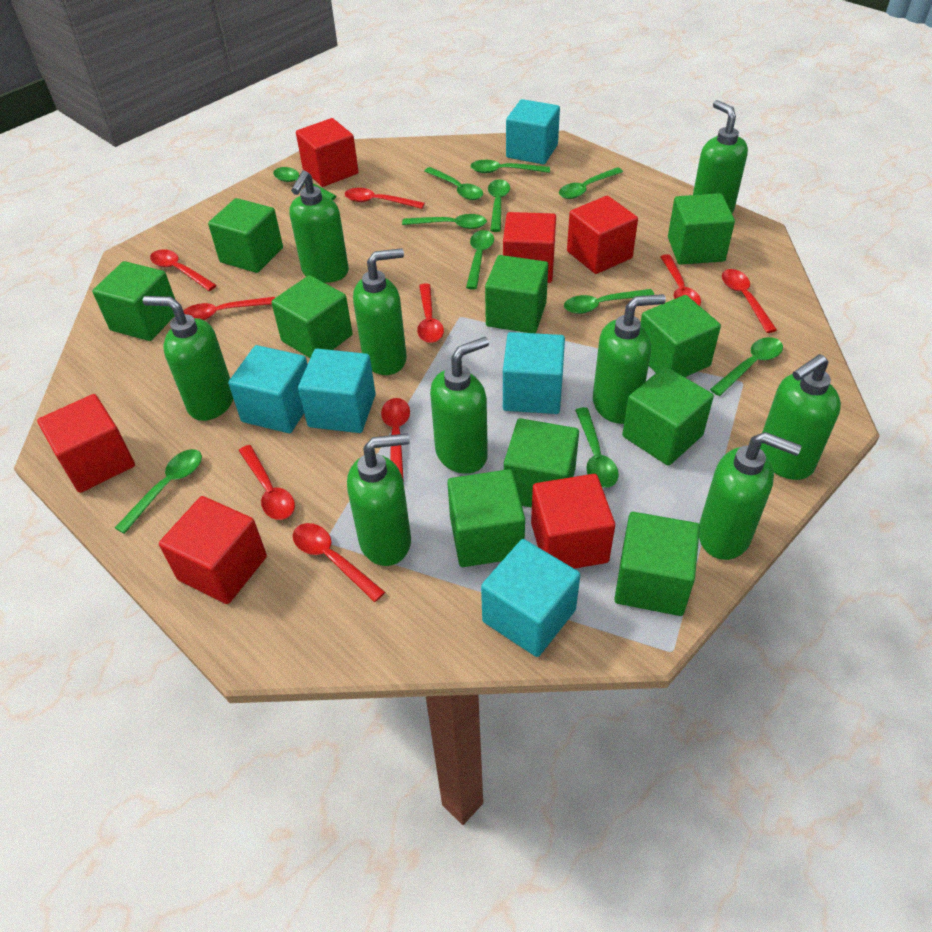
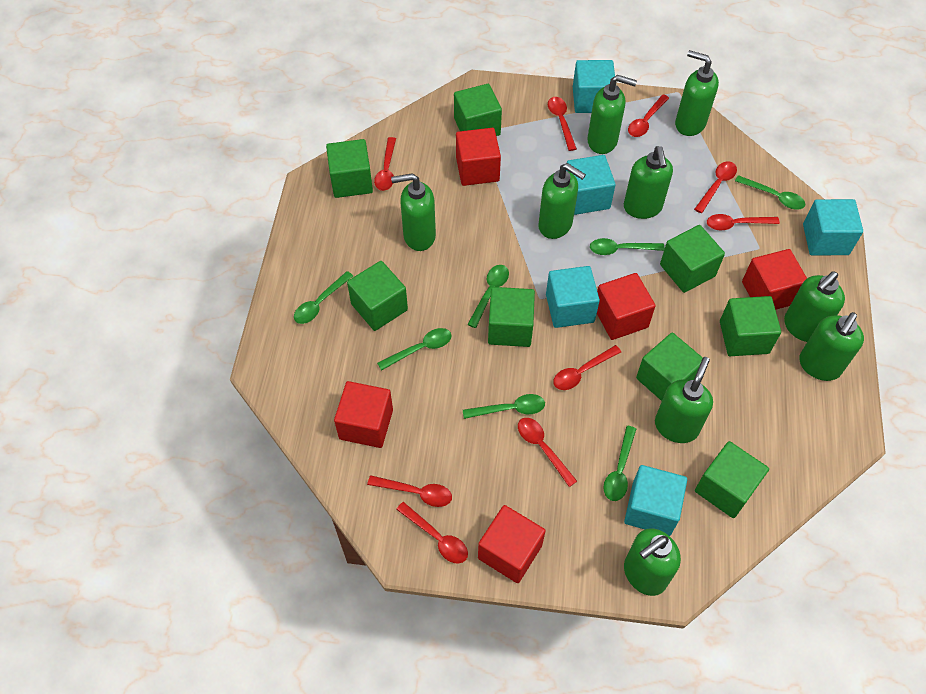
green cube: [92,261,175,341] [208,198,283,273] [271,275,353,358] [447,469,525,567] [485,255,548,333] [504,418,579,508] [614,512,700,616] [622,367,714,466] [641,295,721,377] [668,193,735,265] = 10 -> [326,139,373,198] [347,261,408,331] [454,84,502,136] [488,287,535,347] [636,333,703,401] [660,225,725,293] [695,441,769,518] [720,296,781,356] = 8
green spoon: [115,449,202,534] [273,167,337,200] [402,214,487,229] [424,167,483,200] [466,230,494,290] [470,160,550,173] [488,179,510,232] [559,167,623,199] [564,289,655,314] [575,407,619,488] [710,337,783,396] = 11 -> [294,271,353,324] [377,328,452,371] [463,394,545,419] [467,265,509,328] [590,238,665,255] [603,426,636,501] [735,175,805,210] = 7
red cube: [37,394,135,493] [159,496,267,604] [296,118,359,187] [503,212,556,283] [531,474,615,569] [567,196,638,274] = 6 -> [334,381,393,448] [456,128,501,186] [478,505,546,583] [597,273,655,340] [742,249,807,310] = 5

